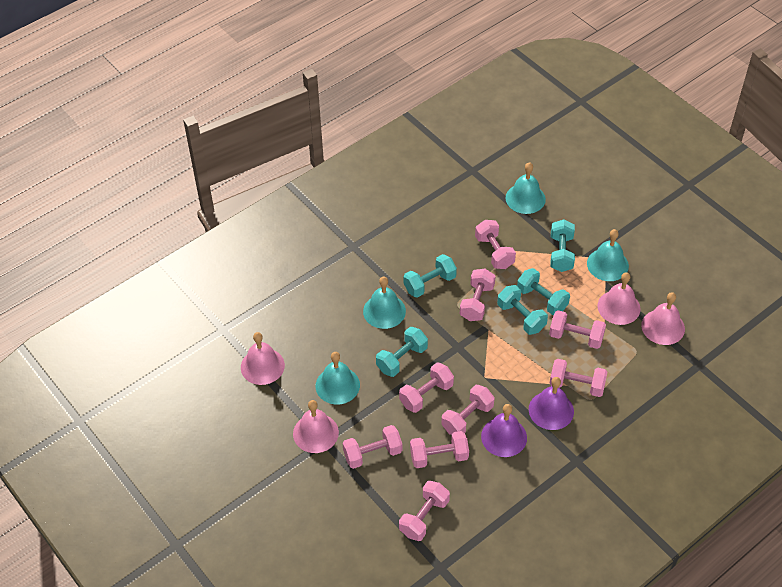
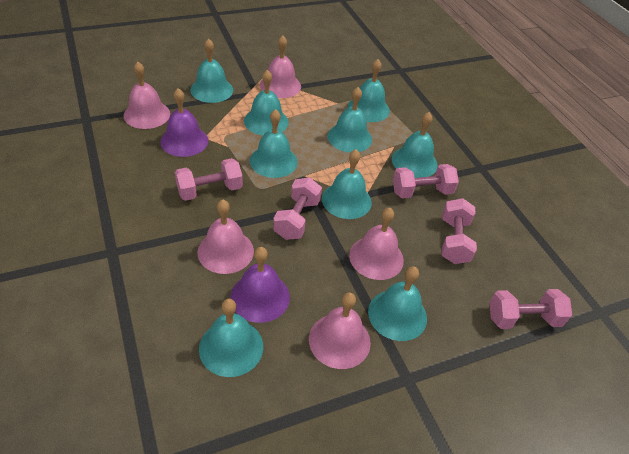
pink bell: [241,332,285,385] [293,400,339,453] [598,272,641,325] [641,292,685,345] = 4 -> [124,62,170,129] [197,200,254,274] [260,35,301,98] [309,292,371,369] [349,208,404,280] = 5
pink dumbbell: [343,425,402,469] [399,362,454,413] [399,481,450,541] [410,431,469,468] [441,385,495,435] [460,269,496,321] [475,220,516,269] [549,310,606,349] [549,359,607,397] = 9 -> [175,158,243,201] [273,177,322,240] [393,164,459,199] [442,198,477,264] [489,289,572,329] = 5
turquoise bell: [316,352,360,405] [363,276,406,329] [505,162,546,214] [587,229,629,281] = 4 -> [190,38,233,103] [199,299,263,377] [244,70,288,135] [250,109,298,178] [322,149,372,219] [327,87,372,153] [348,59,390,122] [368,266,427,341] [392,112,438,178] = 9
turquoise dumbbell: [376,327,428,377] [404,254,457,298] [497,285,548,335] [517,268,570,315] [550,219,575,272] = 5 -> none = 0

